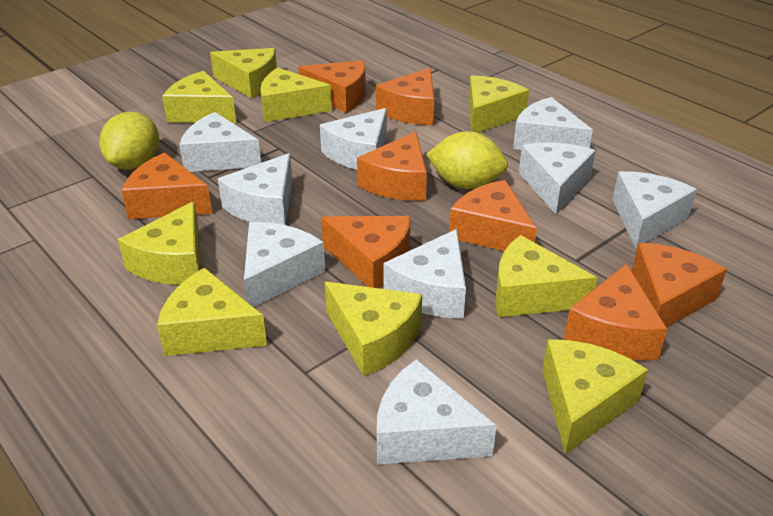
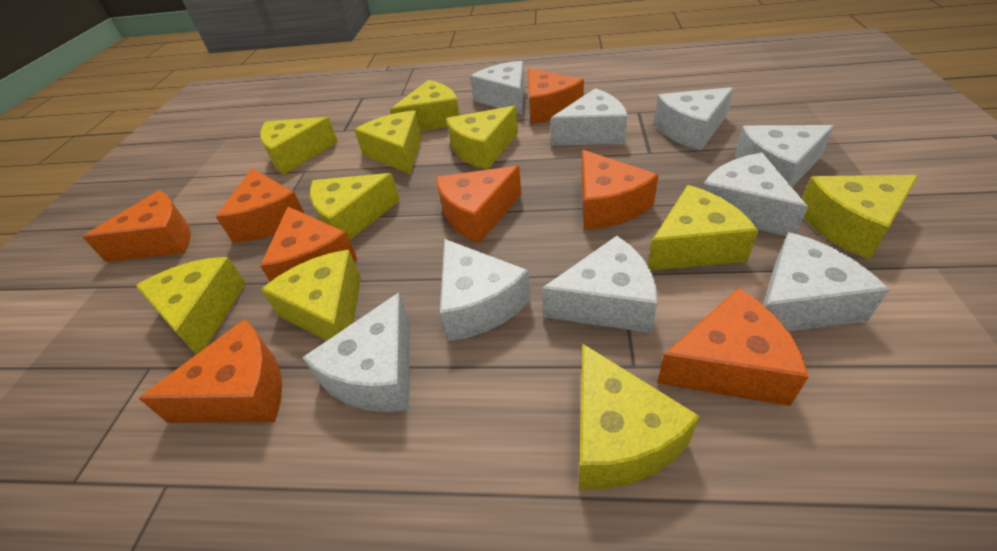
yellow cheese: [118,201,200,285] [157,268,267,356] [162,71,236,123] [210,48,277,98] [260,68,332,122] [325,282,422,376] [469,75,529,133] [495,235,597,317] [542,339,648,454] = 9 -> [136,257,246,354] [260,117,338,175] [261,250,361,341] [310,173,400,240] [354,111,422,174] [390,80,460,131] [446,106,518,170] [579,343,700,489] [648,185,759,270] [802,175,919,260] = 10
yellow lemon: [99,112,159,169] [426,131,508,189] = 2 -> none = 0

